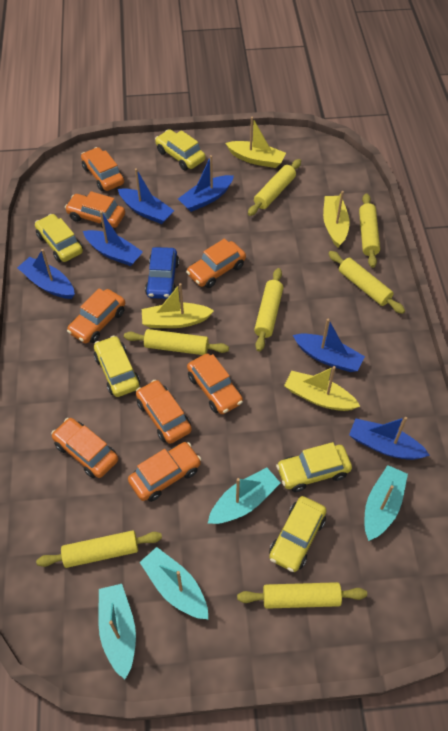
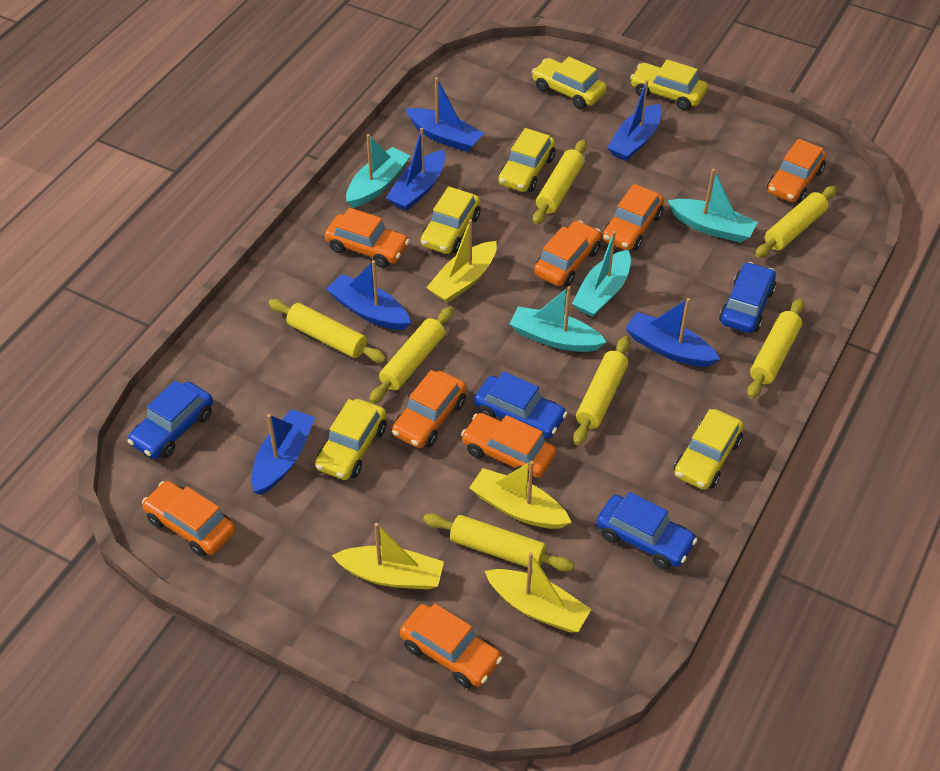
blue car: [145,247,179,299] = 1 -> [127,380,213,459] [474,371,568,438] [597,492,697,569] [719,262,776,333] = 4
yellow car: [35,214,83,262] [94,335,140,397] [155,130,206,170] [269,496,326,572] [276,442,352,492] = 5 -> [315,399,387,480] [421,186,481,254] [498,128,555,192] [532,57,607,109] [630,59,708,110] [674,409,744,490] = 6

